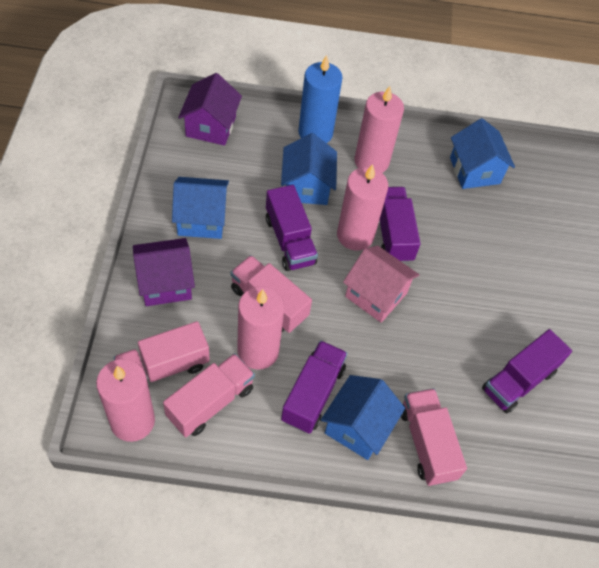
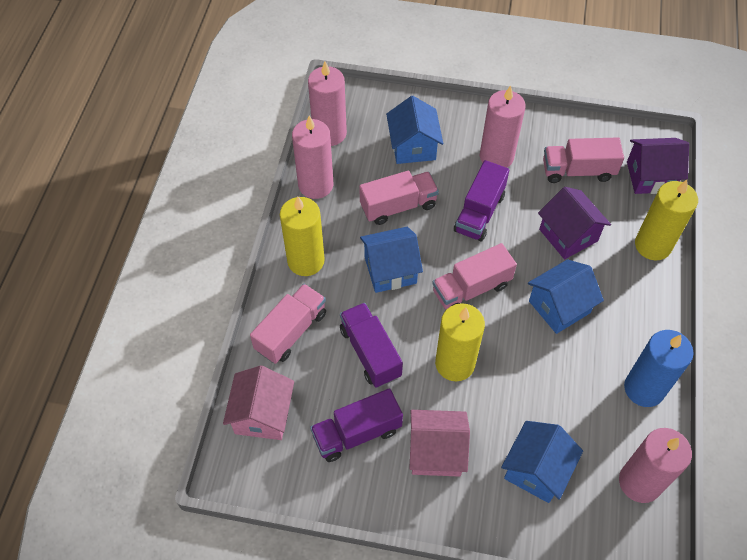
pink house: [343,245,419,323] = 1 -> [223,366,294,440] [409,410,470,477] = 2
purple truck: [266,185,318,271] [281,340,348,434] [380,187,421,263] [482,329,572,413] = 4 -> [310,388,403,462] [340,303,403,388] [454,160,509,241] = 3
yellow candle: none = 0 -> [280,196,325,276] [435,303,485,381] [635,180,698,260] = 3

